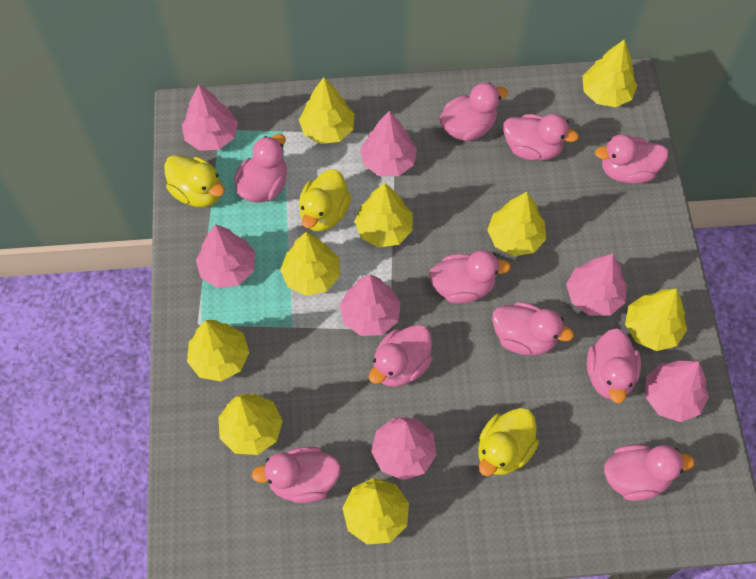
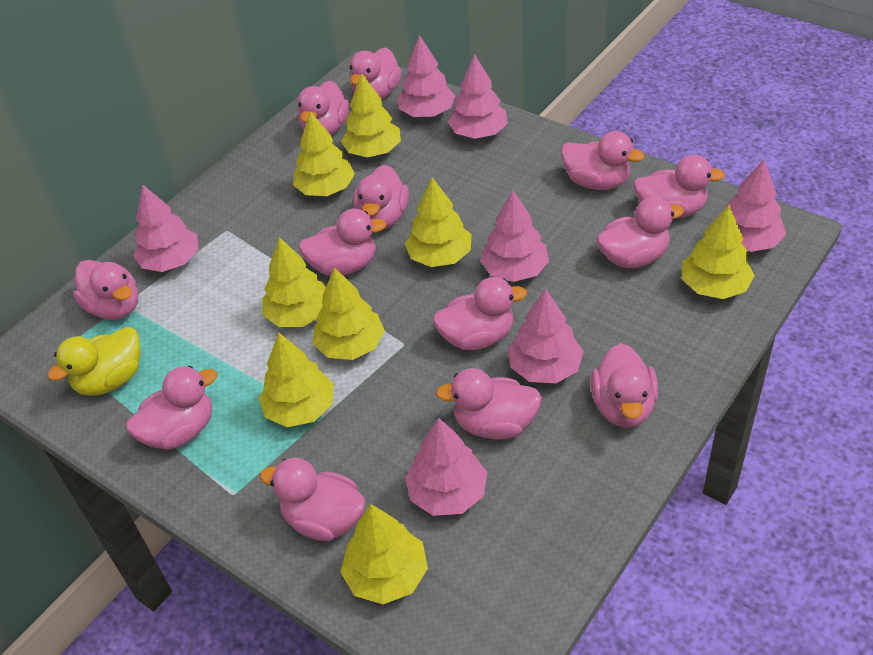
pink duck: [234,134,287,203] [251,446,341,503] [369,325,433,387] [429,250,511,303] [439,83,508,141] [492,302,574,355] [503,114,579,161] [587,328,641,403] [595,134,668,184] [604,444,694,501] = 10 -> [73,260,138,320] [126,366,217,450] [260,458,366,541] [298,81,349,135] [298,208,387,276] [350,48,402,99] [353,165,409,229] [433,277,527,351] [436,368,542,440] [561,131,644,190] [590,343,658,428] [596,196,684,268] [633,155,725,219] = 13
yellow duck: [164,155,225,207] [299,169,351,232] [478,408,539,476] = 3 -> [47,327,140,396] = 1
yellow tree: [187,320,249,381] [219,393,283,455] [280,232,340,296] [299,77,354,144] [342,478,409,545] [354,183,412,248] [487,192,546,256] [583,39,637,107] [625,289,687,351] = 9 -> [259,333,334,427] [262,237,326,327] [293,111,355,196] [313,267,385,360] [340,504,428,604] [341,73,401,158] [405,177,471,267] [682,205,755,299] = 8

